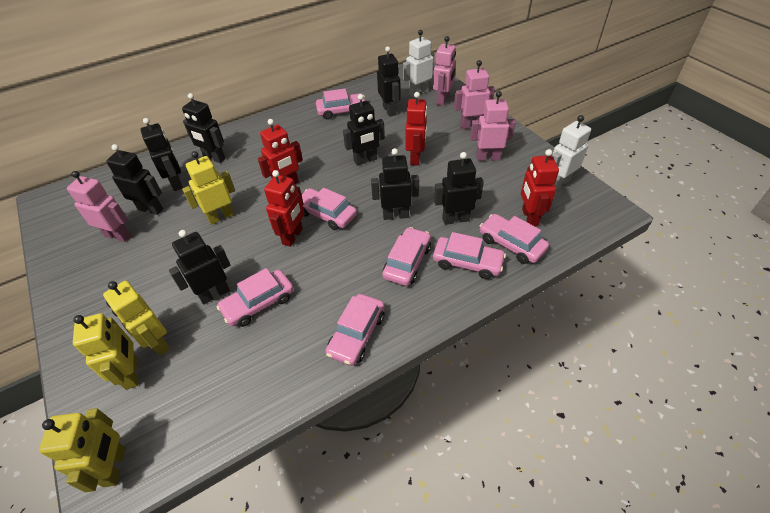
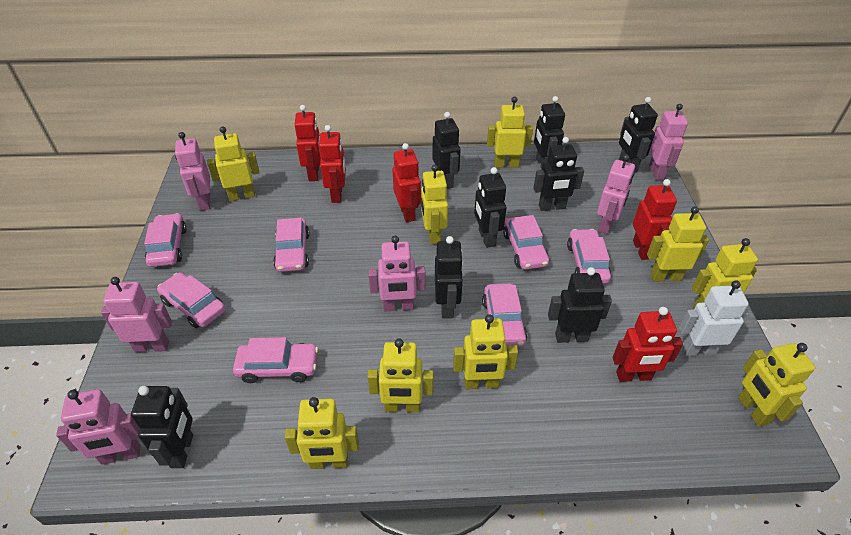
pink robot: [67,171,131,242] [433,36,456,106] [454,60,495,129] [470,91,516,161] = 4 -> [56,390,141,465] [101,277,172,352] [175,132,210,211] [368,236,425,311] [597,154,635,234] [649,104,688,180] = 6
red robot: [258,119,303,184] [264,170,304,247] [405,92,427,165] [521,149,559,226] = 4 -> [295,105,321,181] [319,125,346,203] [392,143,421,222] [612,307,683,382] [633,179,677,260] = 5
white robot: [403,30,434,98] [552,115,591,190] = 2 -> [679,280,749,356] = 1
yellow robot: [39,408,126,492] [73,313,138,390] [103,281,170,356] [182,151,235,225] = 4 -> [207,127,260,201] [285,397,359,469] [367,338,433,412] [421,165,448,245] [453,314,518,389] [487,97,533,168] [647,206,709,281] [692,238,758,308] [738,343,815,427] = 9

